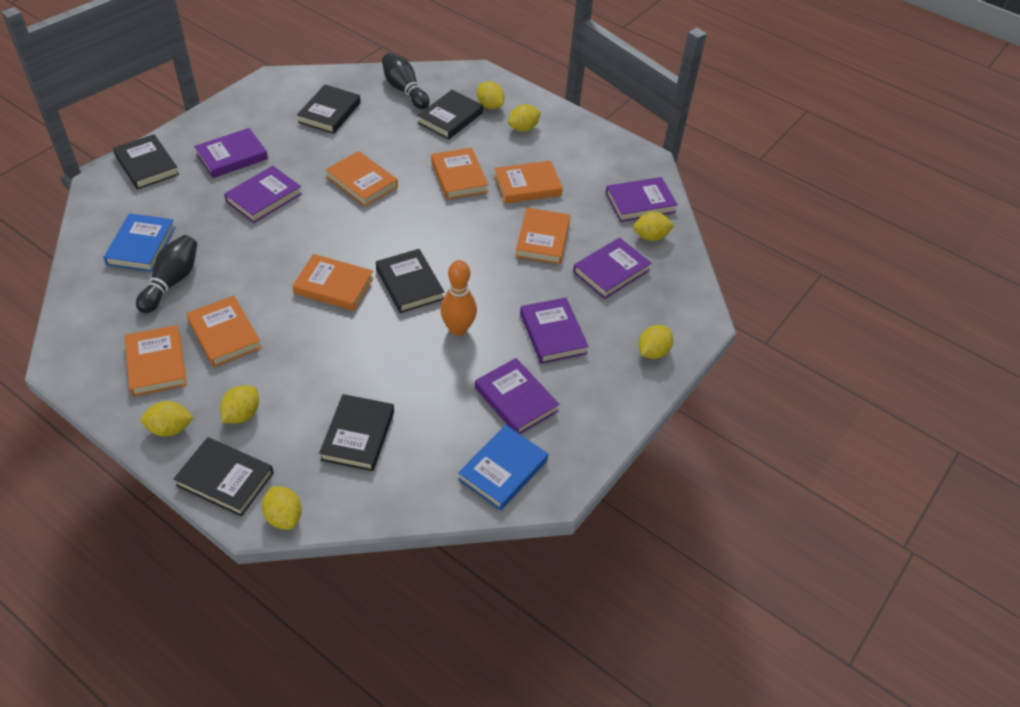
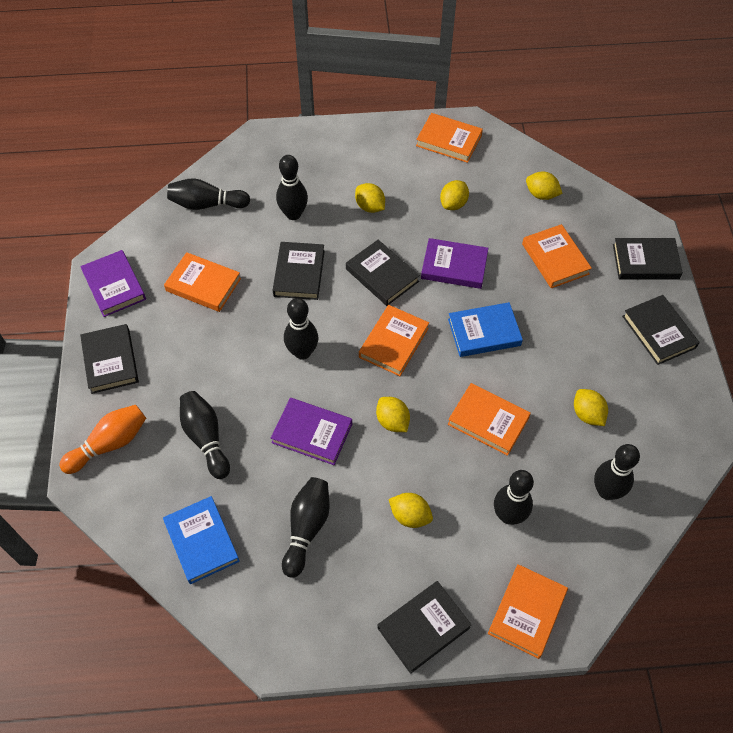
black bowling pin: [136,235,197,313] [382,53,430,110] = 2 -> [167,178,250,210] [180,391,230,479] [276,155,308,220] [282,477,330,578] [284,298,318,360] [494,470,534,525] [594,444,640,500] = 7
orange book: [125,325,187,397] [187,296,262,367] [292,254,374,311] [325,151,398,207] [431,148,489,200] [494,160,563,204] [515,208,570,264] = 7 -> [164,252,241,312] [359,305,429,376] [416,113,483,163] [448,383,531,456] [488,564,568,659] [522,224,592,288] = 6
purple book: [194,128,268,178] [224,166,302,223] [475,358,560,434] [520,297,589,364] [573,237,652,299] [606,177,678,222] = 6 -> [80,250,146,317] [271,398,352,465] [421,238,488,289] = 3
yellow lemon: [141,401,194,437] [220,385,259,424] [262,486,302,530] [477,81,505,109] [508,104,541,132] [633,212,675,241] [639,325,673,359] = 7 -> [355,183,385,213] [376,397,410,432] [389,493,433,528] [440,180,469,210] [526,172,563,200] [574,389,608,426] = 6

